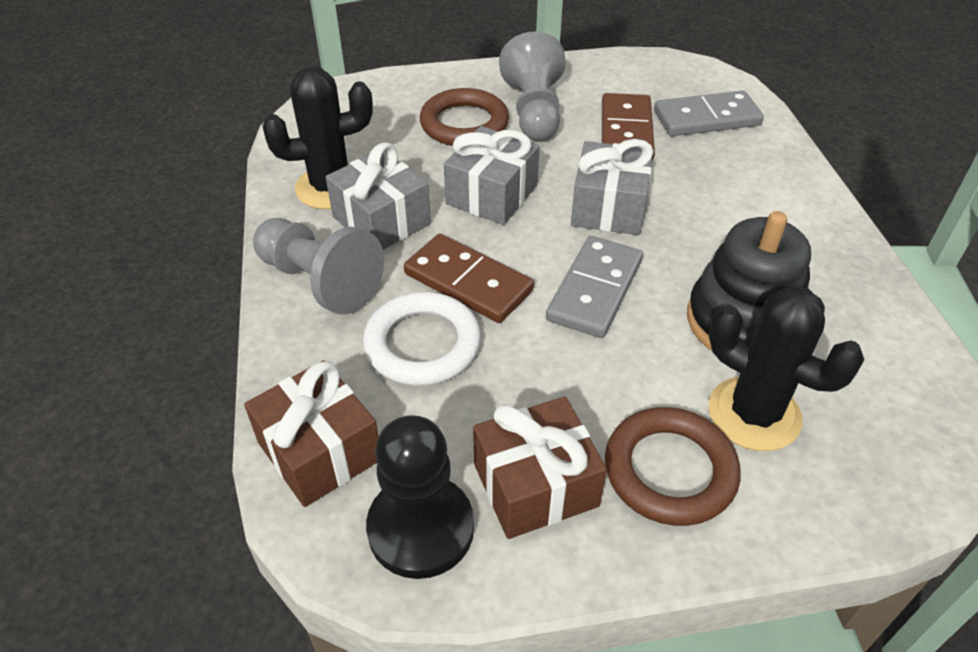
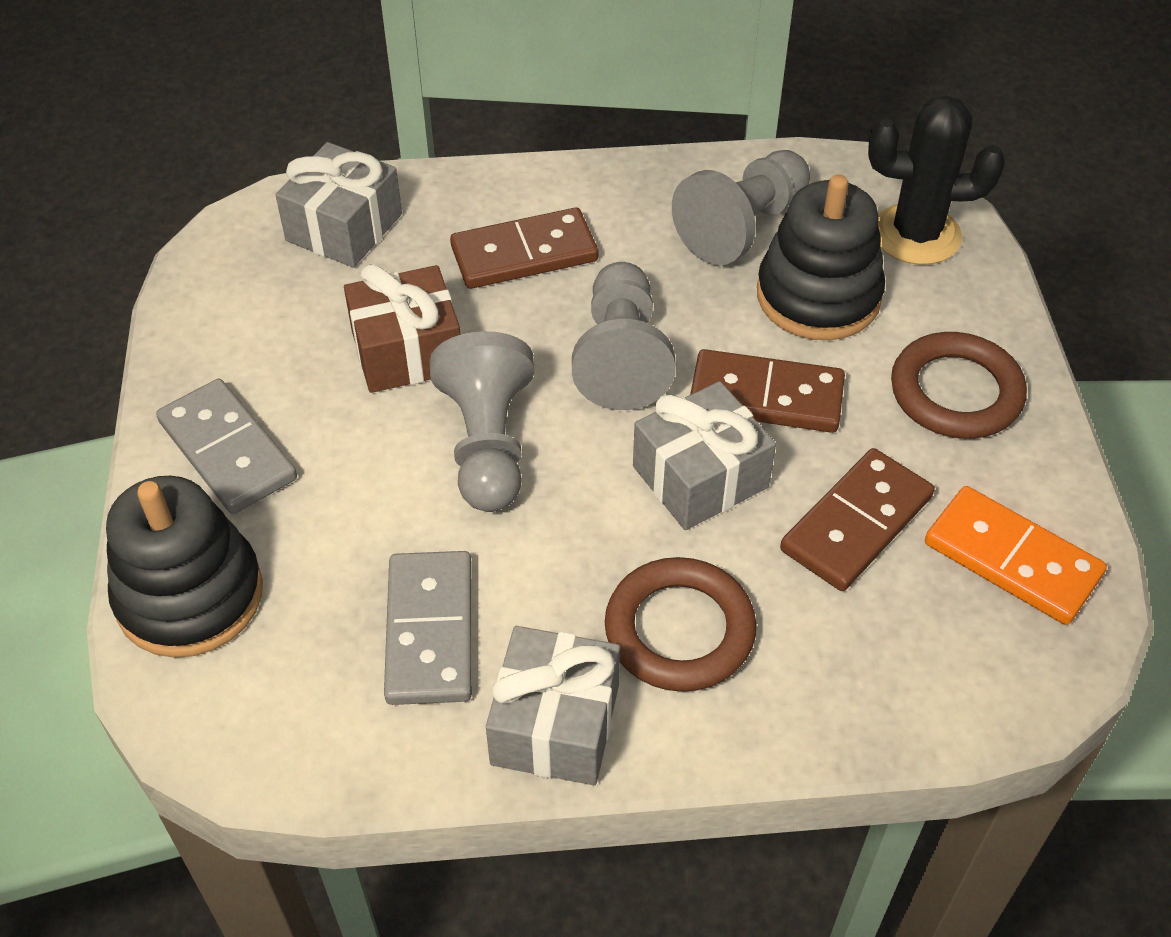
black cactus: [263,66,373,210] [708,286,864,451] = 2 -> [868,96,1005,265] = 1
black pawn: [366,415,474,579] = 1 -> none = 0
black stacking toy: [687,211,811,351] = 1 -> [106,476,263,658] [757,174,885,340] = 2
brown domino: [404,234,534,323] [602,93,655,160] = 2 -> [450,208,598,289] [690,349,845,433] [780,448,935,591] = 3
brown gift: [244,360,379,507] [473,397,607,539] = 2 -> [344,264,460,393] = 1
grey pawn: [253,218,384,315] [499,32,566,141] = 2 -> [430,331,534,512] [572,262,676,410] [672,150,810,265] = 3
orange domino: none = 0 -> [925,486,1107,625] = 1
white ring: [363,292,481,386] = 1 -> none = 0

